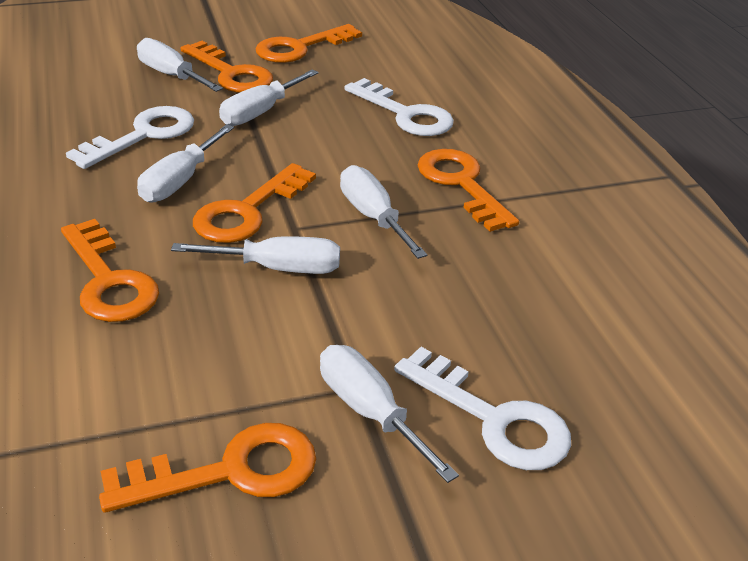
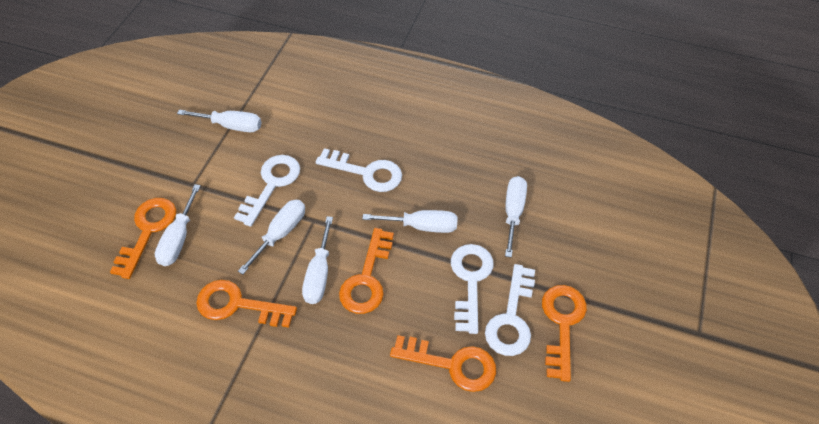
orange key: [61,219,159,322] [99,423,316,513] [181,41,273,93] [193,163,316,243] [256,24,362,63] [418,149,519,232] = 6 -> [110,198,176,279] [196,280,297,328] [339,228,394,314] [390,335,496,392] [542,285,587,382] = 5
white key: [66,106,194,169] [344,78,454,136] [394,347,571,470] = 3 -> [234,155,300,227] [316,148,402,192] [451,244,494,334] [485,264,535,356] = 4

